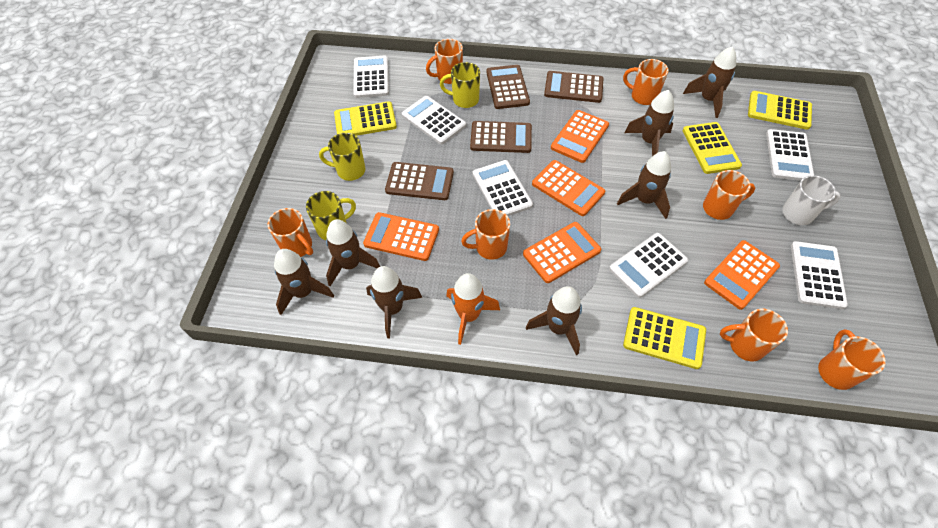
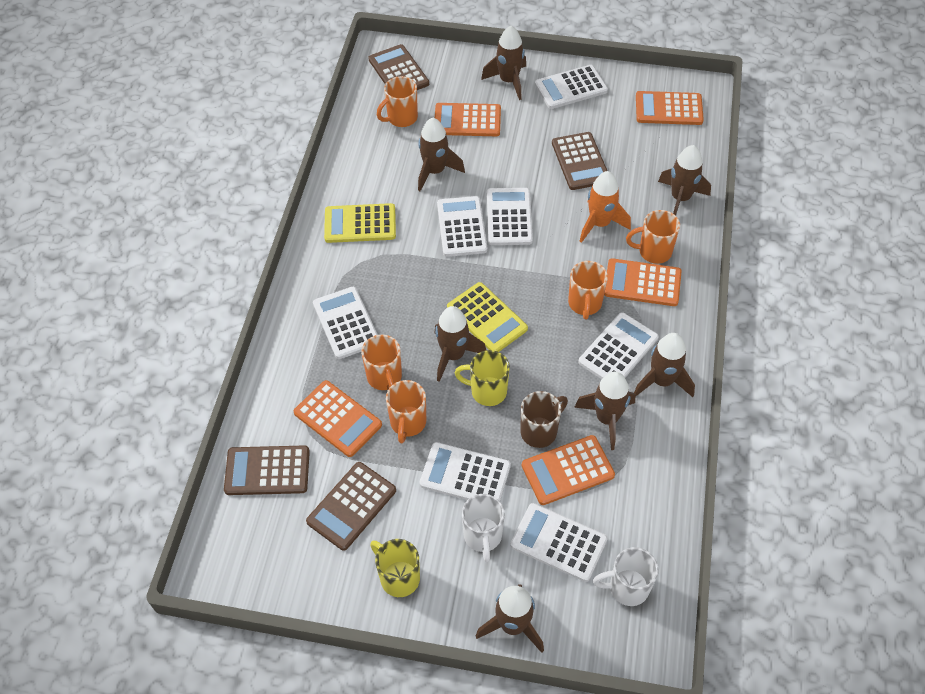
brown mug: none = 0 -> [520,391,568,448] = 1
orange mug: [268,208,313,257] [426,39,463,84] [461,209,510,260] [623,59,669,105] [703,170,755,220] [720,309,788,361] [818,329,886,390] = 7 -> [361,335,402,390] [377,76,418,127] [386,380,426,443] [568,261,608,319] [626,210,680,264] = 5
white calculator: [353,56,389,98] [402,96,466,145] [473,160,533,216] [609,233,688,298] [766,129,814,181] [791,241,848,309] = 6 -> [313,287,378,359] [419,442,511,501] [437,196,487,257] [487,188,533,245] [511,503,608,582] [535,65,608,109] [578,312,659,379] = 7
white mug: [782,175,840,225] = 1 -> [462,494,505,562] [593,547,659,606] = 2
yellow calculator: [334,101,397,136] [623,307,706,369] [682,122,742,174] [748,91,812,130] = 4 -> [324,203,396,243] [447,282,528,352] = 2
yellow mug: [306,191,356,240] [319,133,365,181] [440,62,480,108] = 3 -> [370,539,420,597] [455,350,510,406] = 2

